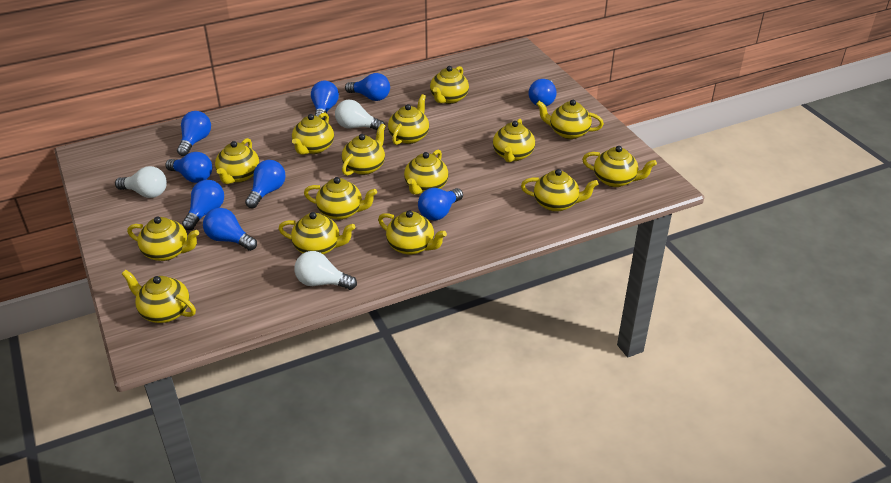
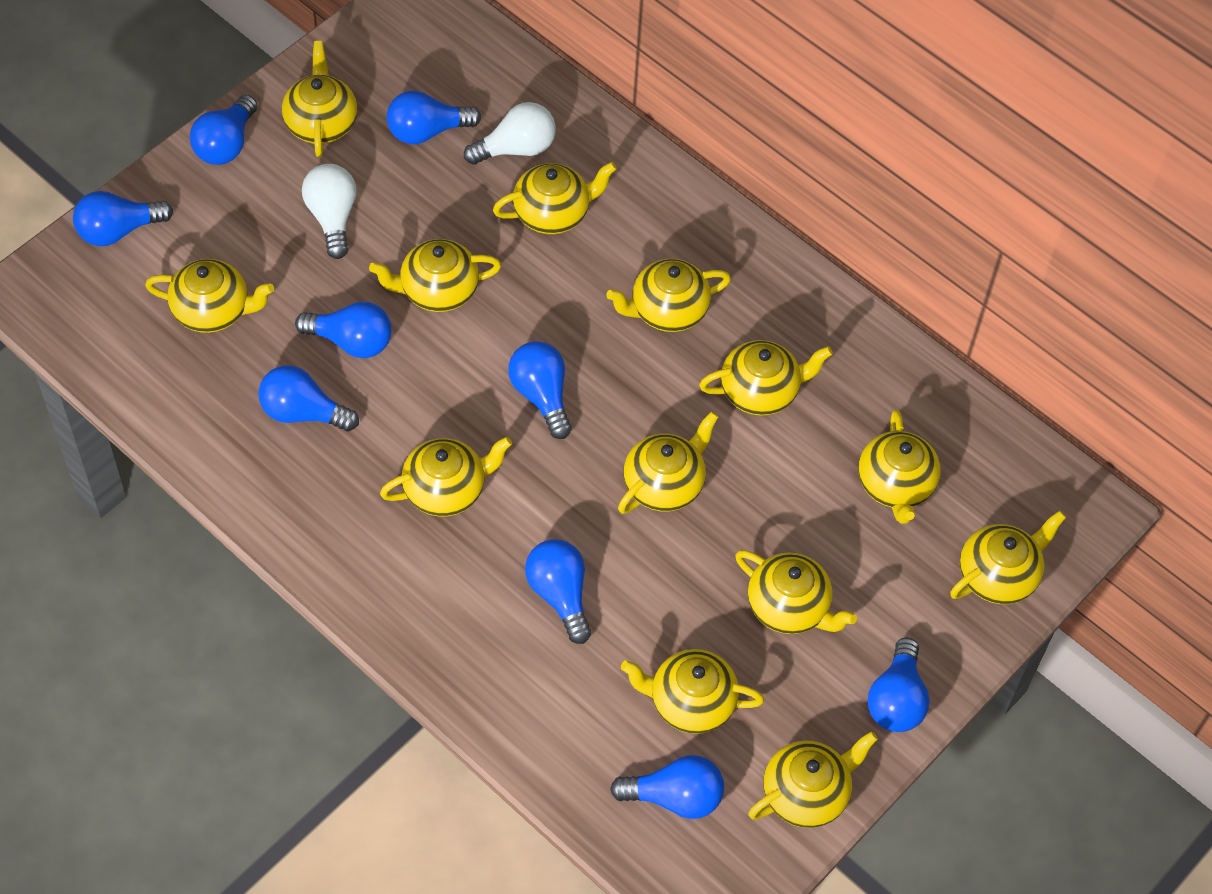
white light bulb: [115,166,167,198] [294,251,357,290] [335,100,385,130] = 3 -> [302,164,357,259] [464,102,556,165] = 2
yellow teapot: [122,270,196,323] [127,217,199,261] [215,138,260,184] [279,212,356,255] [292,112,334,155] [304,177,377,220] [342,124,385,176] [378,210,447,255] [388,94,429,145] [404,150,448,195] [430,66,469,104] [493,119,535,162] [521,169,599,212] [536,100,604,139] [582,146,657,187] = 15 -> [145,259,274,333] [282,41,358,157] [369,239,501,312] [380,437,512,517] [493,162,617,234] [606,259,731,332] [618,411,718,514] [621,649,764,734] [699,340,833,415] [735,550,857,634] [748,731,878,828] [858,409,941,524] [950,511,1066,604] = 13

